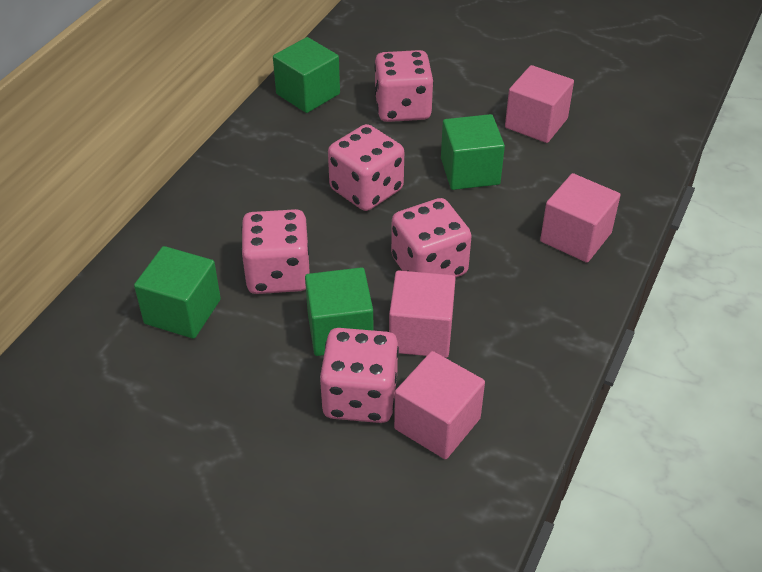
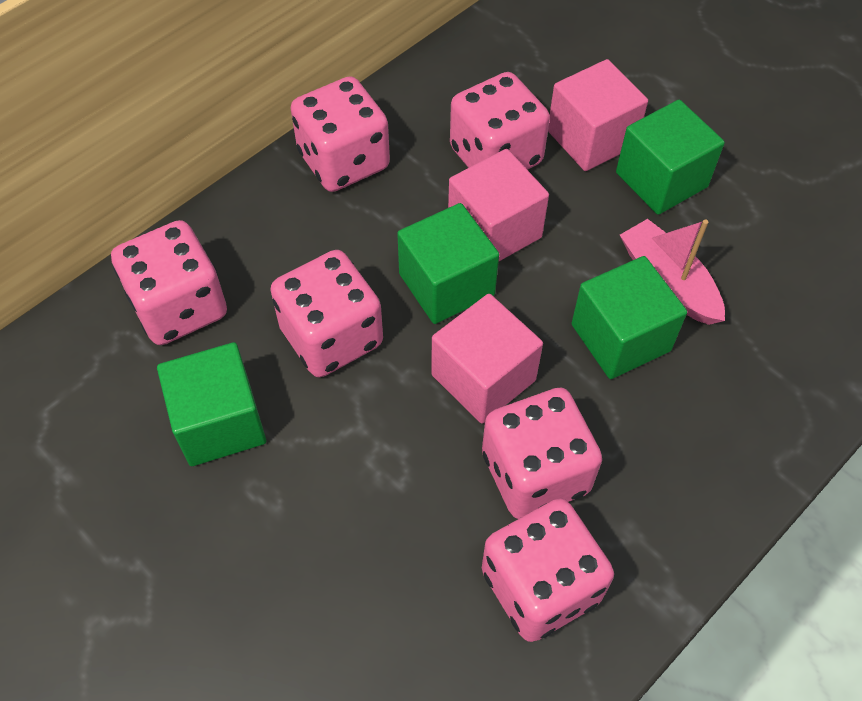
pink boat: none = 0 -> [620,219,725,325] = 1
pink cube: [389,270,456,358] [394,351,485,459] [505,65,574,143] [540,173,620,263] = 4 -> [431,294,543,424] [448,149,549,261] [548,59,648,171] = 3
pink dice: [241,209,310,294] [320,328,399,423] [328,124,404,211] [374,50,434,122] [391,198,472,278] = 5 -> [111,220,227,345] [270,250,383,378] [290,76,390,192] [450,72,550,170] [482,388,602,519] [482,498,614,642] = 6

